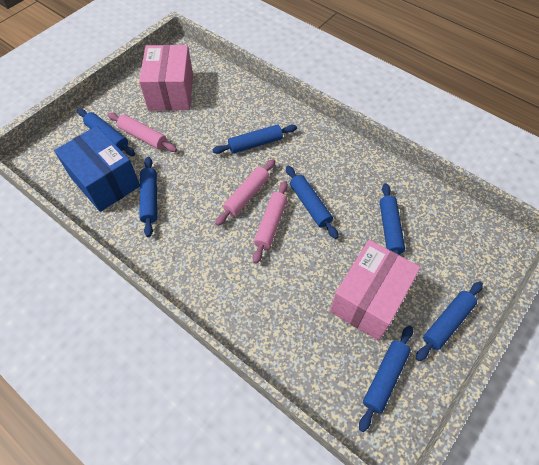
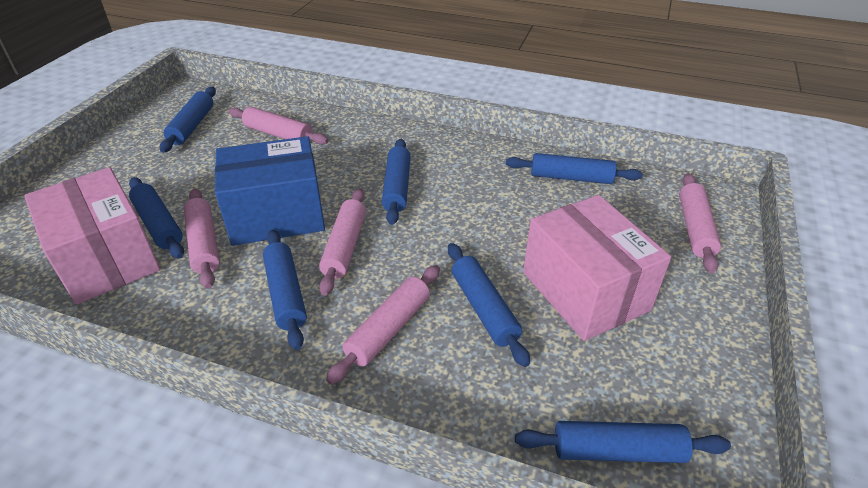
pink rolling pin: [108,113,177,152] [215,159,275,226] [253,181,288,264] = 3 -> [184,189,220,289] [229,107,328,145] [319,189,366,296] [326,265,440,384] [679,173,721,273] = 5

